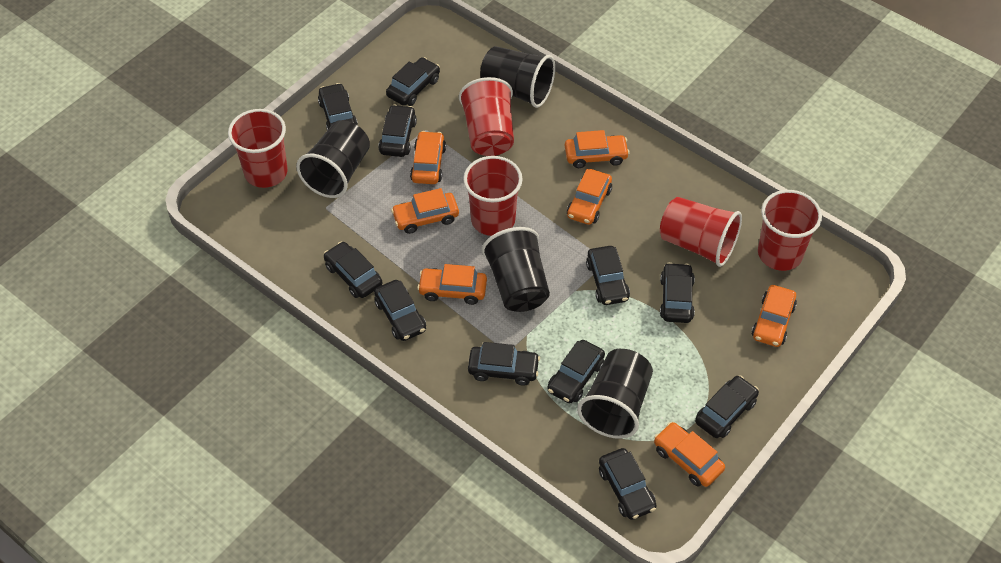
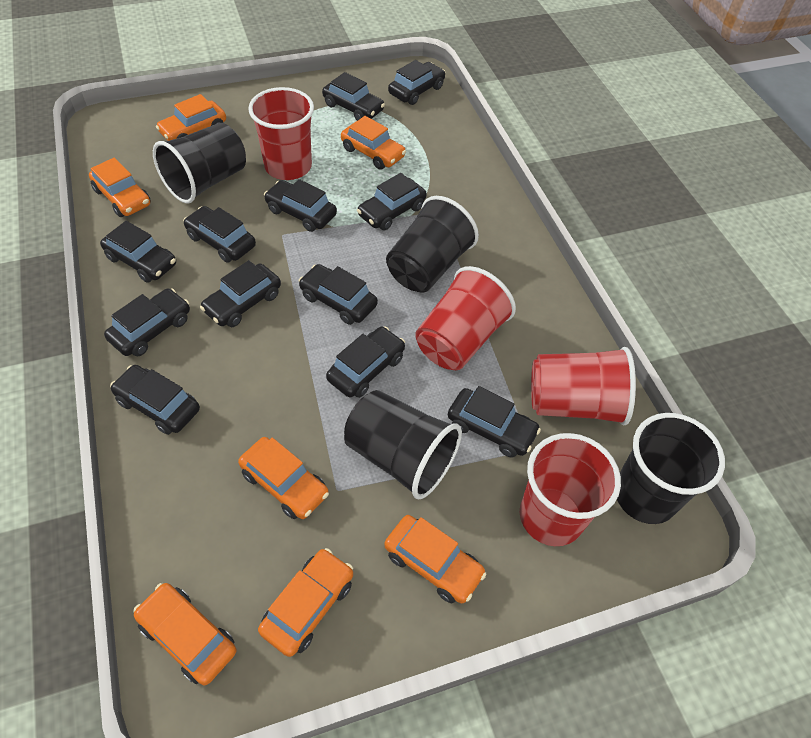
black car: [318,83,358,130] [324,242,382,298] [374,280,426,341] [378,104,417,157] [386,57,440,106] [468,342,540,386] [547,340,605,403] [586,246,630,305] [599,448,657,520] [660,262,695,323] [695,375,759,438] = 11 -> [100,221,176,283] [104,288,190,356] [110,365,200,435] [183,206,256,263] [200,260,281,327] [264,179,337,232] [298,264,378,325] [322,72,385,121] [326,326,405,398] [357,173,427,230] [388,60,445,105] [448,386,541,458] = 12
red cup: [228,109,288,188] [459,77,514,156] [463,156,523,236] [660,197,742,267] [758,190,822,271] = 5 -> [248,87,314,180] [415,266,516,370] [520,433,621,546] [531,347,636,425] = 4

